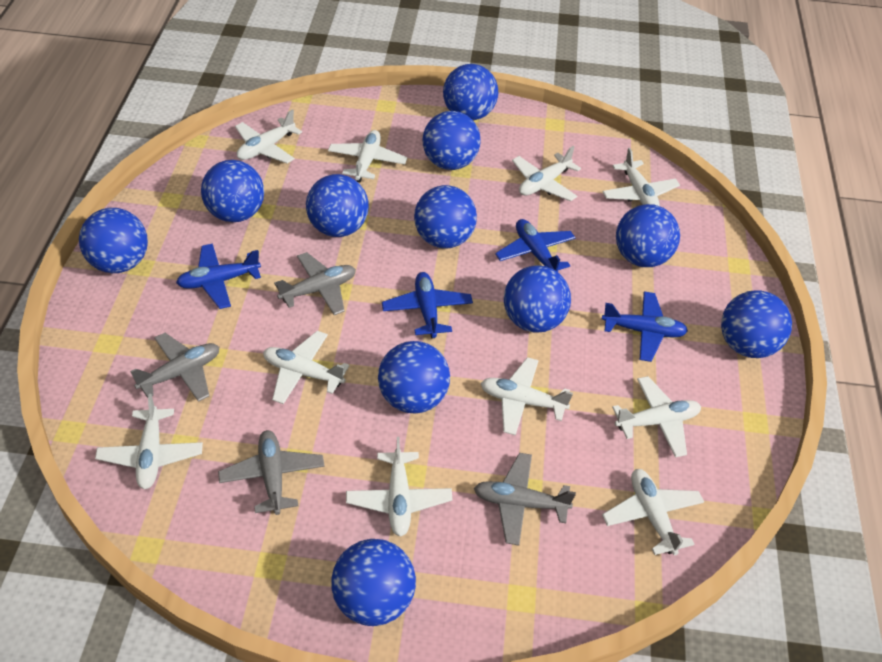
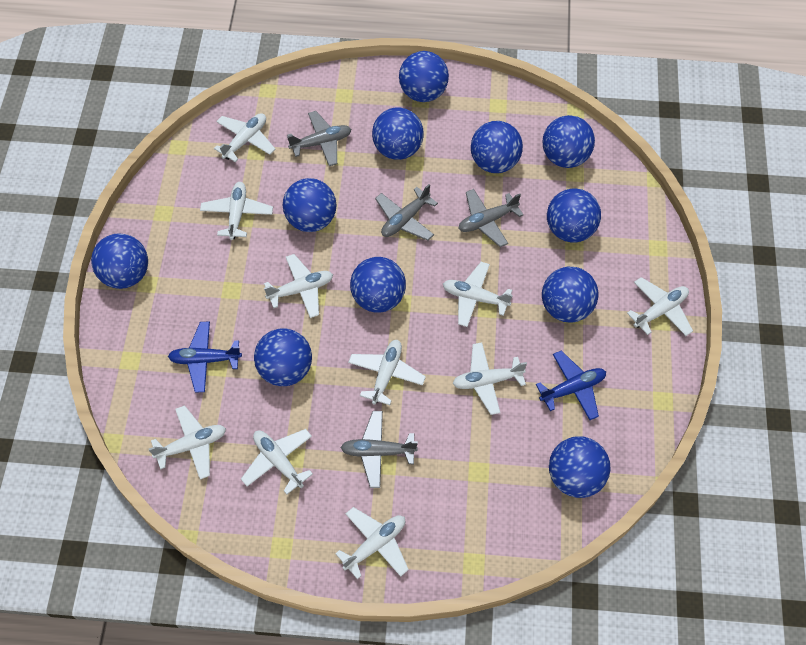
blue plane: [176,244,261,309] [382,272,473,339] [495,219,576,273] [602,291,688,362] = 4 -> [168,322,242,392] [536,351,606,420] = 2

